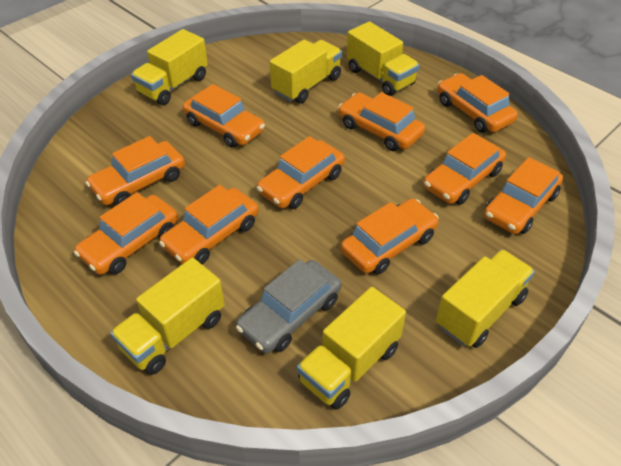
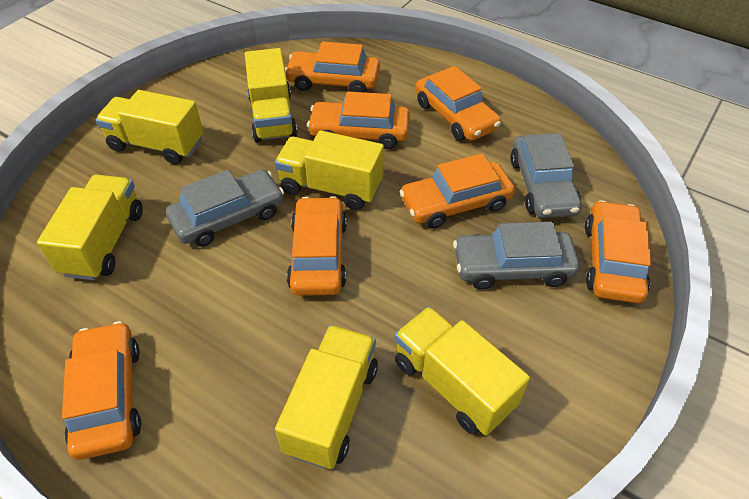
grey car: [236,259,342,354] = 1 -> [166,169,284,247] [453,222,580,290] [510,133,582,218] = 3
orange car: [74,192,178,275] [86,136,185,206] [159,185,259,264] [183,84,265,148] [257,136,345,209] [338,92,425,151] [341,198,439,275] [423,133,506,205] [437,73,518,133] [484,157,563,234] = 10 -> [62,321,141,460] [285,42,380,92] [287,196,347,296] [307,92,410,149] [399,153,515,229] [415,66,501,141] [585,200,651,303] = 7

